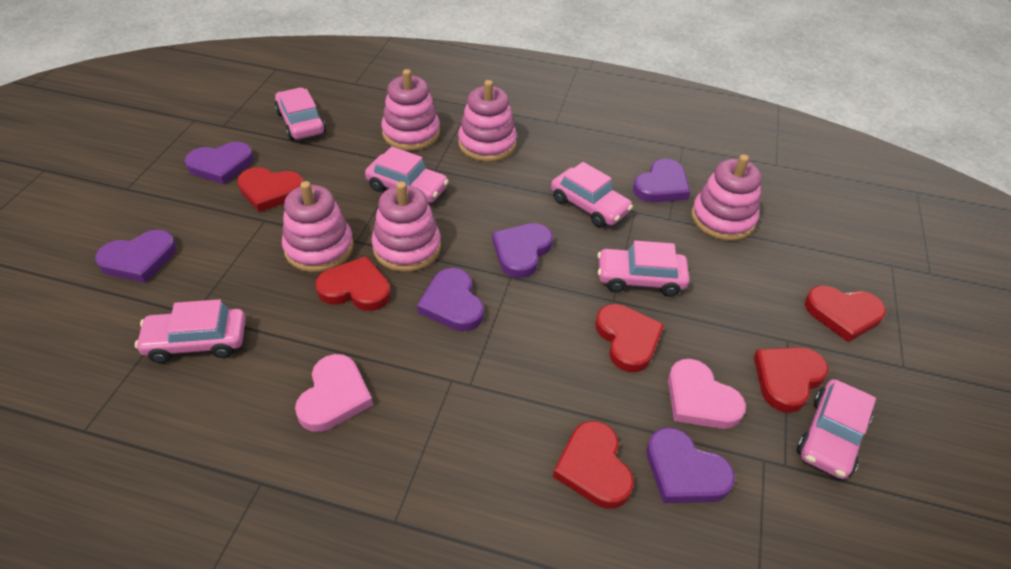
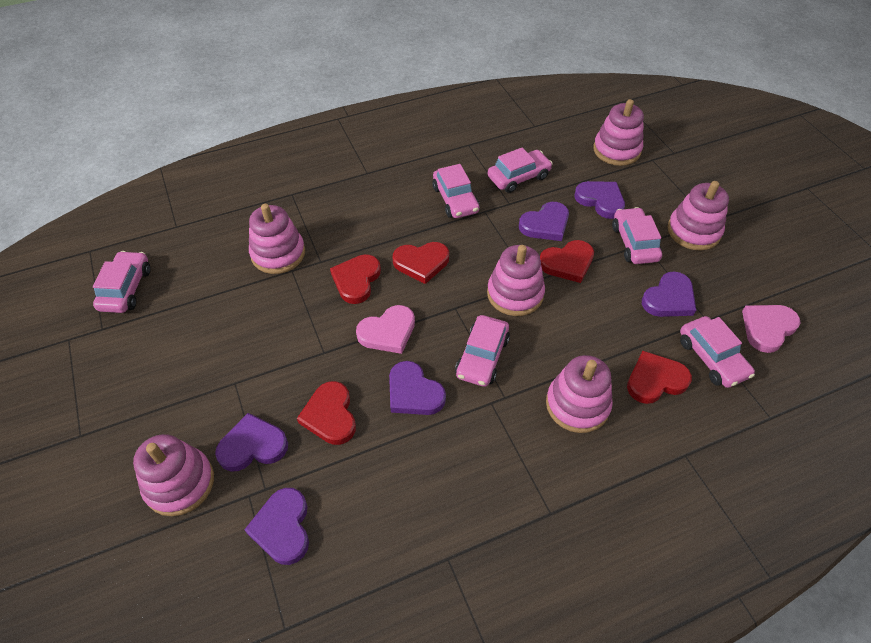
pink stacking toy: [282,181,354,272] [372,181,441,272] [381,69,440,151] [458,80,517,162] [691,155,762,241] = 5 -> [133,434,214,516] [249,204,305,274] [487,245,545,316] [546,355,613,433] [593,99,644,166] [668,181,729,251] = 6
red heart: [237,167,304,212] [315,256,391,311] [553,421,634,509] [595,304,664,372] [754,347,829,413] [805,286,886,342] = 6 -> [297,381,356,445] [330,254,381,304] [392,242,449,284] [540,240,594,283] [627,351,692,404] = 5

